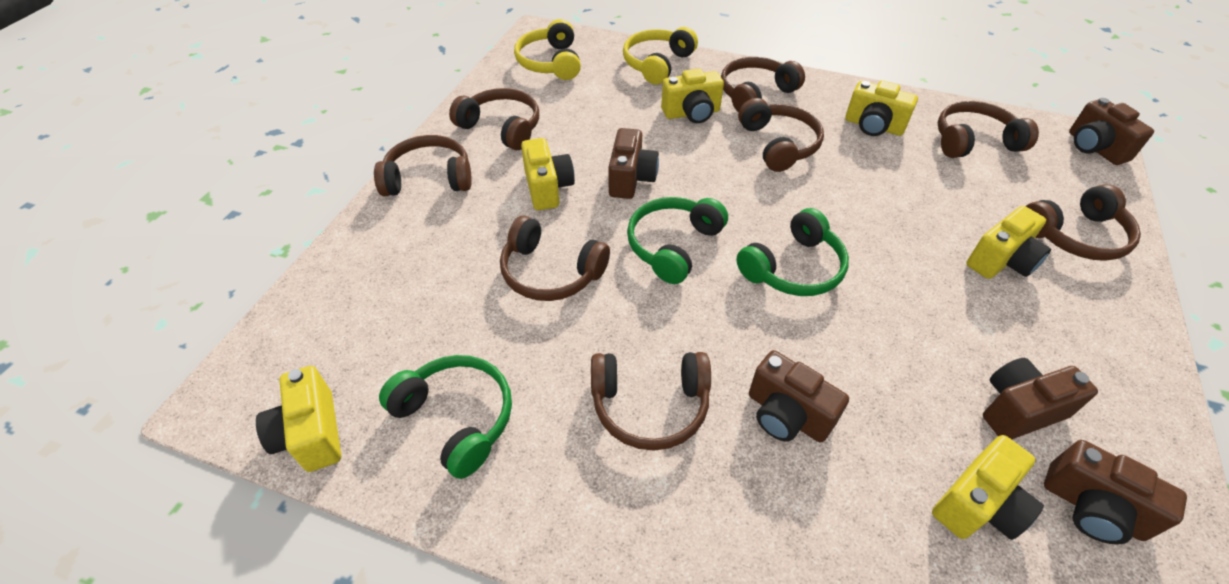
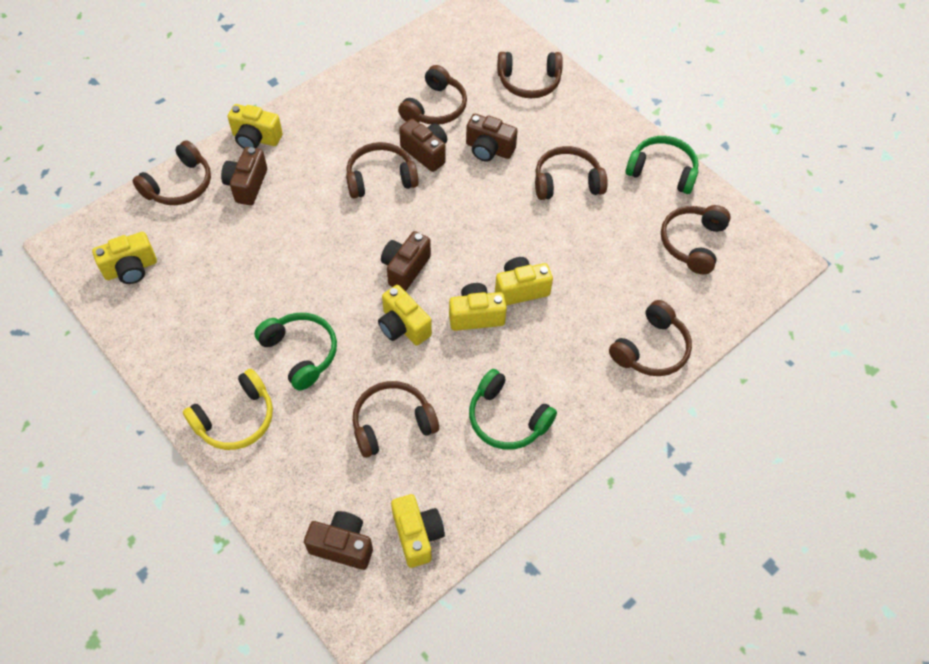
yellow headphones: [514,19,581,80] [623,27,698,85] = 2 -> [183,369,273,450] = 1

